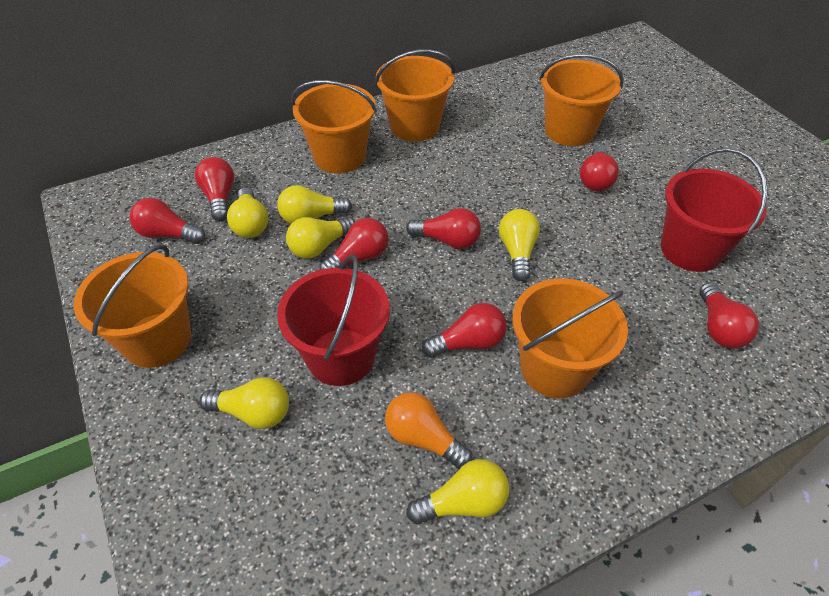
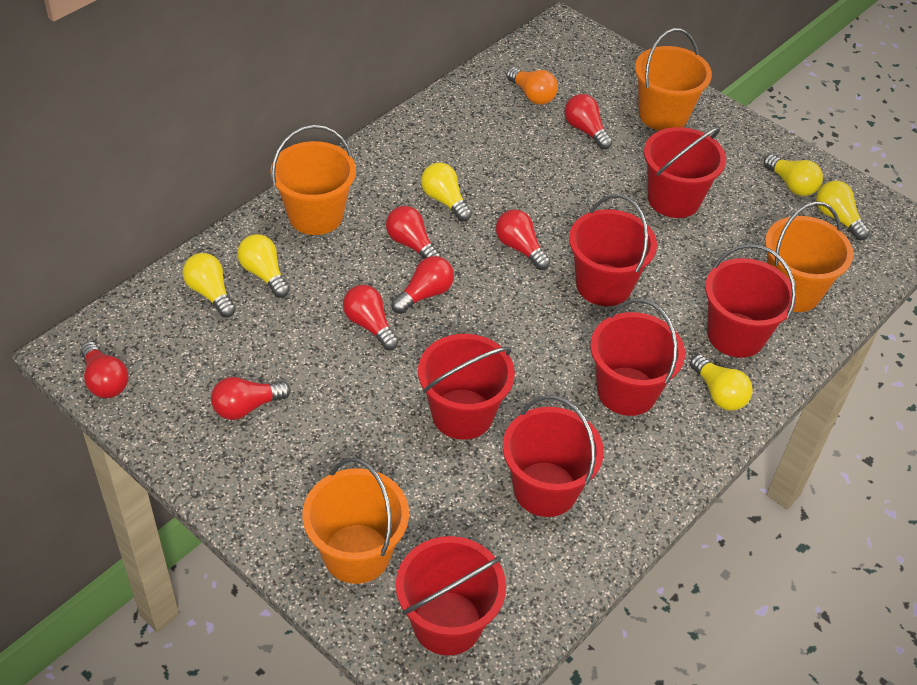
orange bucket: [74,244,191,368] [291,80,377,173] [375,49,455,142] [512,278,628,398] [539,54,624,146] = 5 -> [271,125,356,235] [302,457,409,584] [635,28,712,131] [765,201,853,312] = 4
red bucket: [277,254,390,386] [661,148,768,272] = 2 -> [396,536,506,656] [418,334,515,440] [503,395,604,517] [569,194,657,306] [590,299,685,416] [644,127,726,218] [705,244,796,358] = 7

